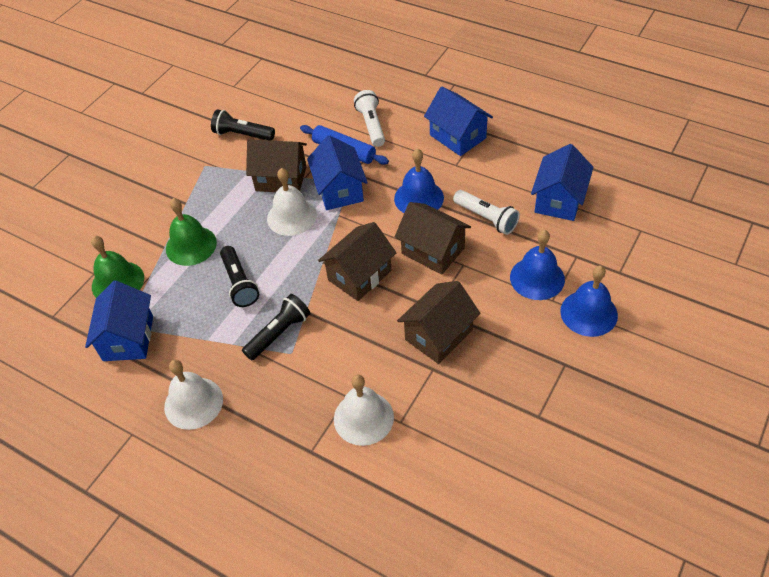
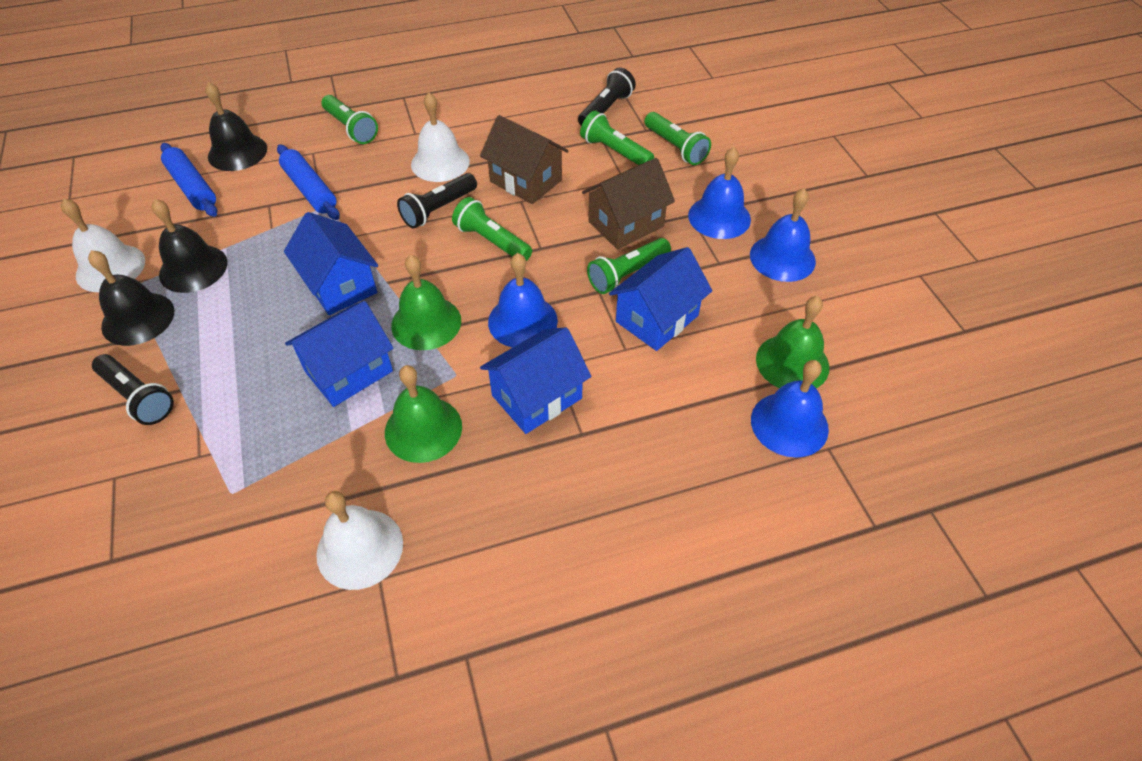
black bell: none = 0 -> [88,250,174,346] [152,199,228,293] [205,82,267,171] = 3
blue bell: [394,148,444,213] [510,230,565,300] [560,265,618,337] = 3 -> [488,253,558,348] [688,147,751,239] [750,188,816,282] [751,360,829,458] = 4
blue rolling pin: [300,125,389,165] = 1 -> [161,143,217,217] [277,145,340,220] = 2
brown house: [246,139,307,192] [318,222,396,301] [395,202,471,275] [397,281,481,364] = 4 -> [480,115,569,204] [582,158,675,249] = 2
green bell: [91,236,144,298] [166,198,217,266] = 2 -> [385,365,462,463] [391,255,461,350] [756,296,829,388] = 3
green flashlight: none = 0 -> [322,95,378,144] [452,197,532,261] [580,111,654,165] [587,238,671,294] [644,112,711,165] = 5
white flashlight: [354,90,385,147] [453,190,520,235] = 2 -> none = 0

